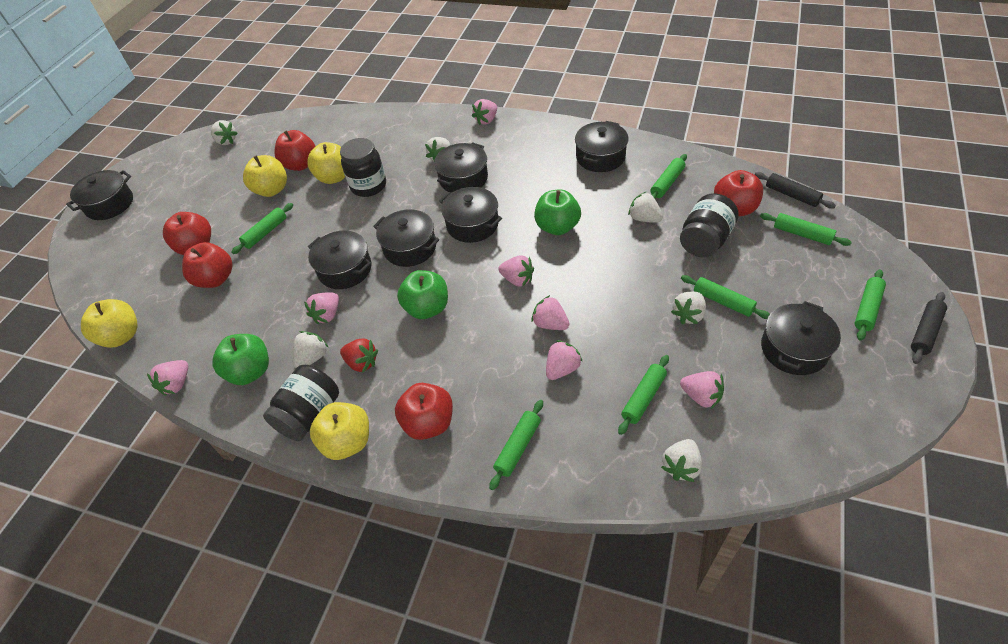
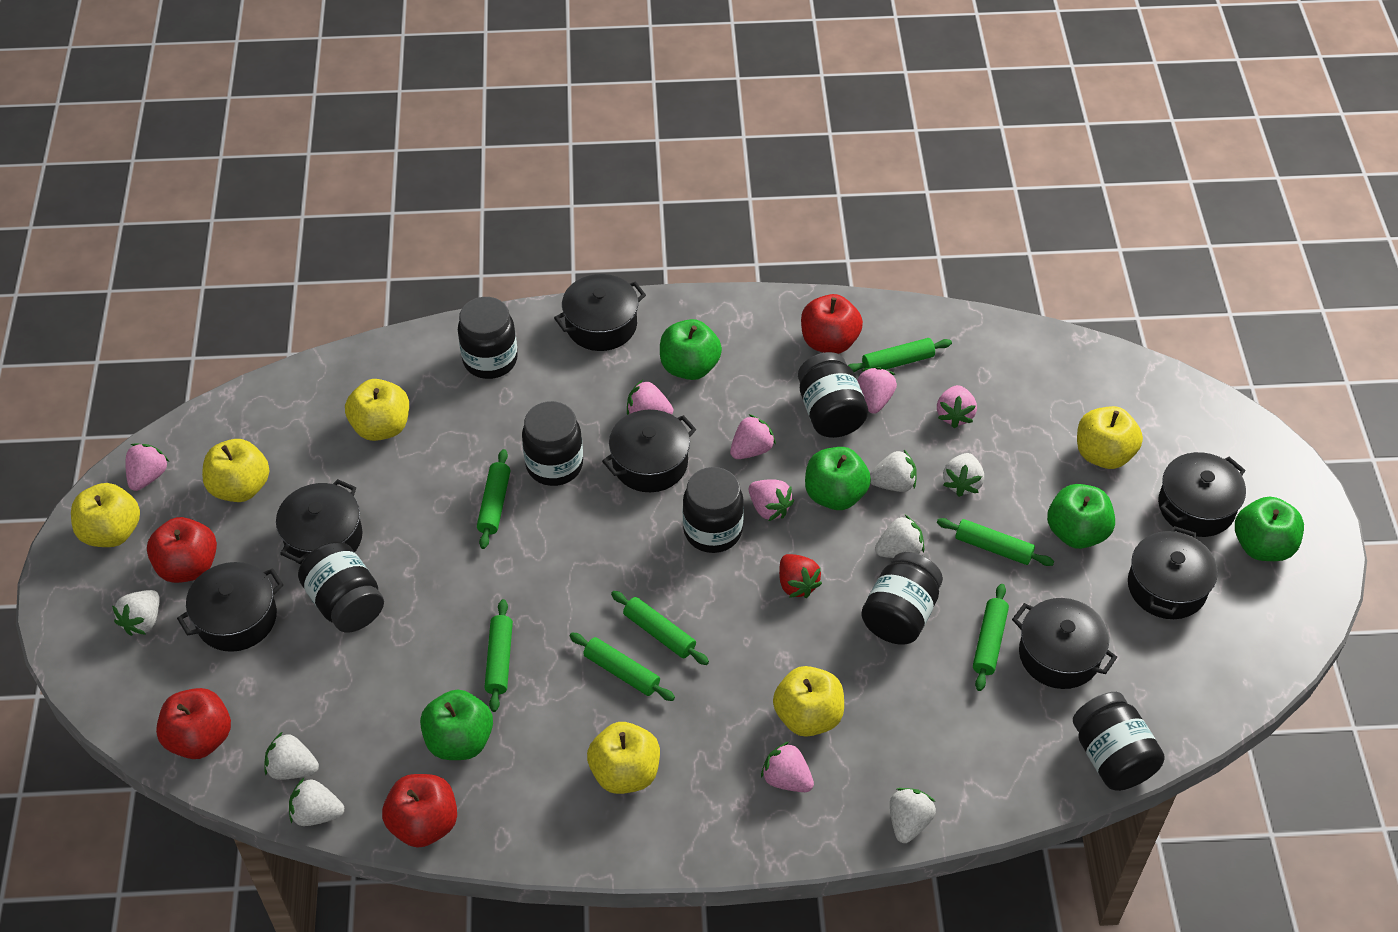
black jar: [263,365,339,441] [340,138,386,197] [680,193,738,257] = 3 -> [298,542,384,633] [458,297,518,379] [522,401,583,486] [683,467,744,553] [798,352,868,438] [861,552,943,645] [1073,692,1165,791] = 7
black rolling pin: [755,172,836,209] [911,292,947,364] = 2 -> none = 0
green apple: [212,334,269,385] [397,270,448,319] [534,189,581,235] = 3 -> [420,690,493,760] [660,319,722,380] [805,447,871,510] [1047,484,1115,549] [1235,497,1304,561] = 5
red apple: [163,212,211,255] [182,242,233,288] [274,130,316,171] [395,383,453,440] [714,170,763,216] = 5 -> [147,517,217,583] [156,688,231,759] [382,774,457,848] [801,294,863,354] = 4
white strawberry: [211,120,238,145] [293,331,329,368] [425,137,450,161] [628,192,663,223] [661,439,702,482] [671,292,706,324] = 6 -> [112,590,160,636] [264,732,319,780] [289,778,344,826] [870,450,917,492] [875,515,924,558] [890,788,936,843] [943,453,984,497] = 7
yellow apple: [81,299,138,348] [243,155,287,197] [307,142,345,184] [310,402,369,460] = 4 -> [71,483,140,547] [202,439,269,502] [345,379,409,441] [587,722,660,794] [773,666,844,737] [1077,406,1143,469] = 6

